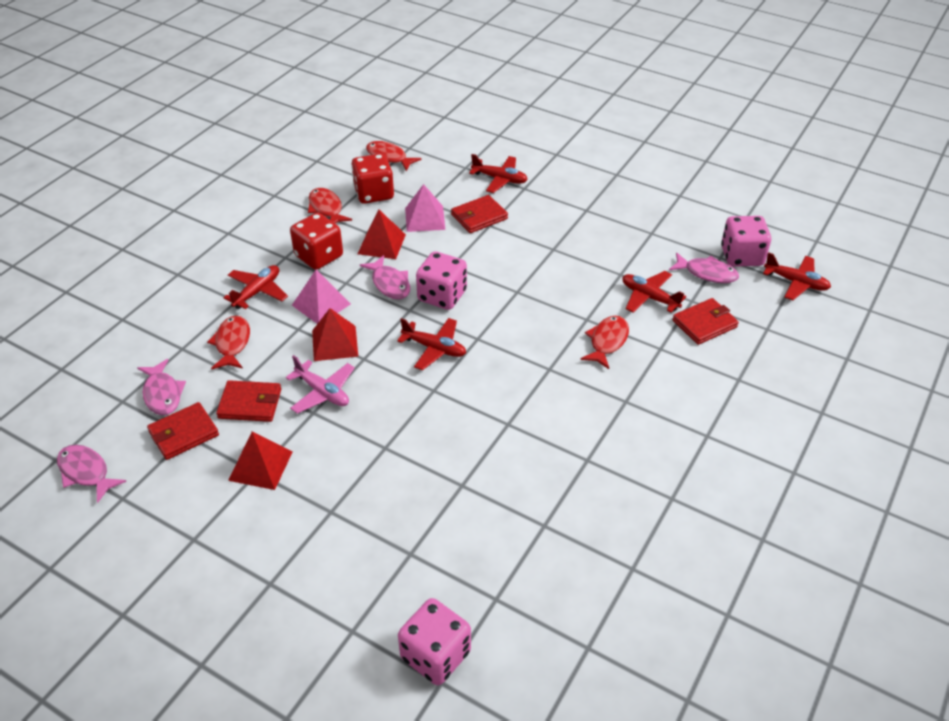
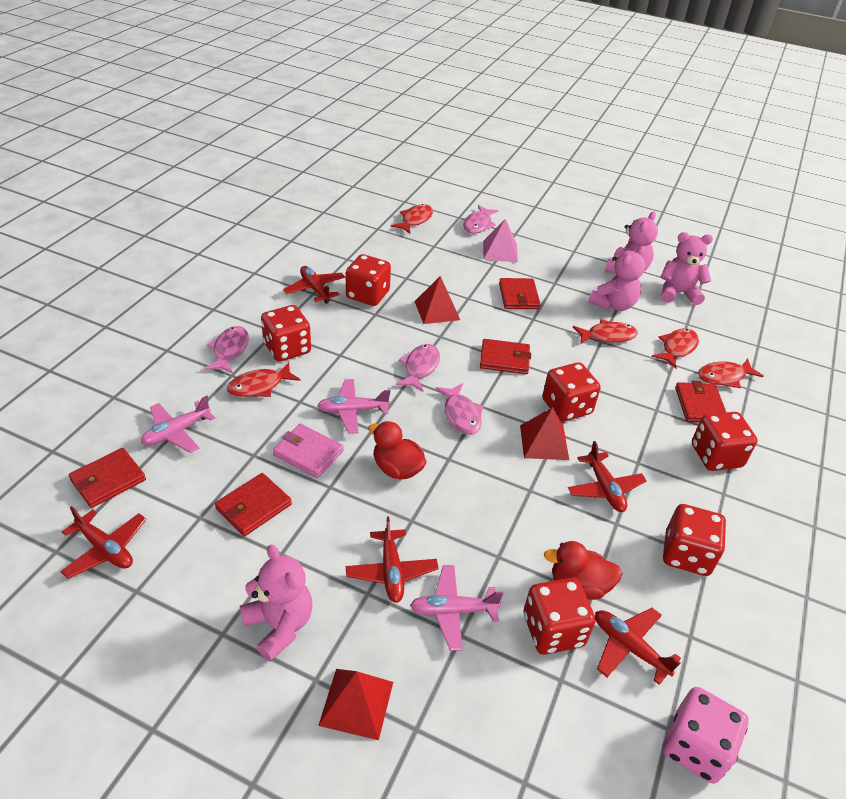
pink dice: [398,598,471,685] [416,251,467,310] [721,216,771,267] = 3 -> [662,687,749,784] = 1
pink plane: [286,355,355,414] = 1 -> [141,396,215,453] [317,379,390,434] [410,565,503,651] = 3
pink pyramid: [292,270,351,324] [405,184,445,232] = 2 -> [483,219,518,263] = 1
pink teddy bear: none = 0 -> [240,544,313,662] [588,246,646,311] [605,211,658,274] [661,232,713,305] = 4
pink wallet: none = 0 -> [273,423,344,478] = 1
red dice: [290,213,343,270] [351,153,394,204] = 2 -> [261,305,311,362] [346,254,391,306] [523,578,596,655] [542,362,601,422] [663,504,726,576] [692,412,757,471] = 6
red duck: none = 0 -> [368,421,427,480] [544,541,623,600] = 2
red fish: [207,316,250,369] [308,188,352,224] [366,141,422,171] [580,316,629,369] = 4 -> [227,362,301,397] [391,204,433,234] [573,319,638,344] [651,328,699,368] [698,359,764,388] = 5
red wallet: [147,402,219,460] [216,380,281,422] [451,195,508,233] [672,298,739,345] = 4 -> [69,448,146,508] [215,473,292,536] [480,339,531,374] [499,278,540,309] [675,381,726,423] = 5

